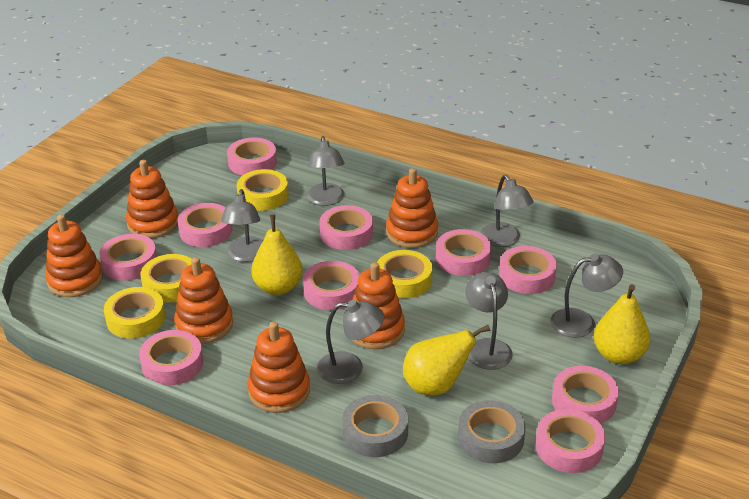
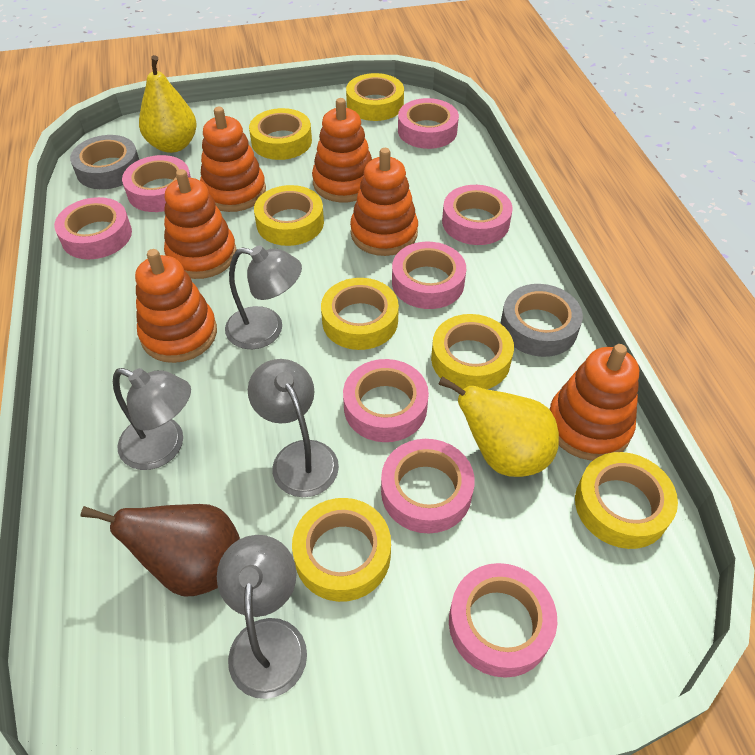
brown pear: none = 0 -> [80,504,240,596] = 1
grey lamp: [221,189,263,262] [307,136,344,206] [317,300,384,384] [465,272,513,370] [480,175,534,247] [550,254,623,338] = 6 -> [113,368,191,470] [217,535,307,699] [225,245,302,349] [248,359,339,497] = 4
pink tape: [99,234,157,281] [139,330,203,386] [178,203,232,247] [227,137,277,176] [303,261,360,310] [320,205,373,250] [436,229,491,276] [499,246,557,294] [536,409,605,473] [552,366,619,424] = 10 -> [54,197,132,259] [122,155,191,212] [343,359,429,442] [381,439,475,533] [392,242,466,309] [398,98,459,149] [442,185,513,245] [449,563,557,678] = 8
yellow pear: [251,215,303,295] [403,325,490,395] [594,284,650,364] = 3 -> [139,55,197,153] [438,376,559,477] = 2
yellow tape: [104,287,165,339] [141,254,192,303] [237,169,289,211] [377,250,432,298] = 4 -> [249,108,312,160] [254,185,324,246] [292,498,391,602] [321,278,399,350] [346,73,404,121] [431,314,514,389] [575,452,678,549] = 7

